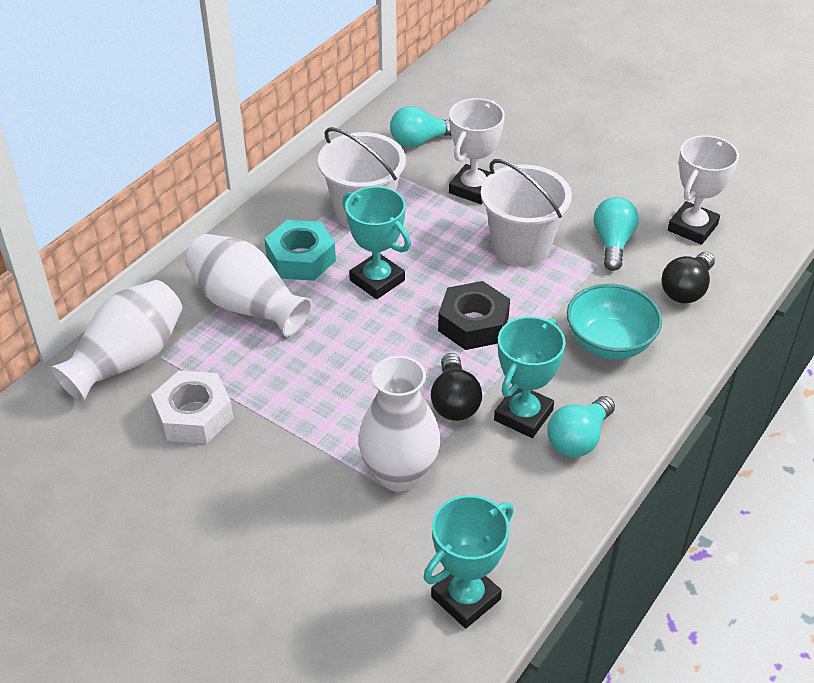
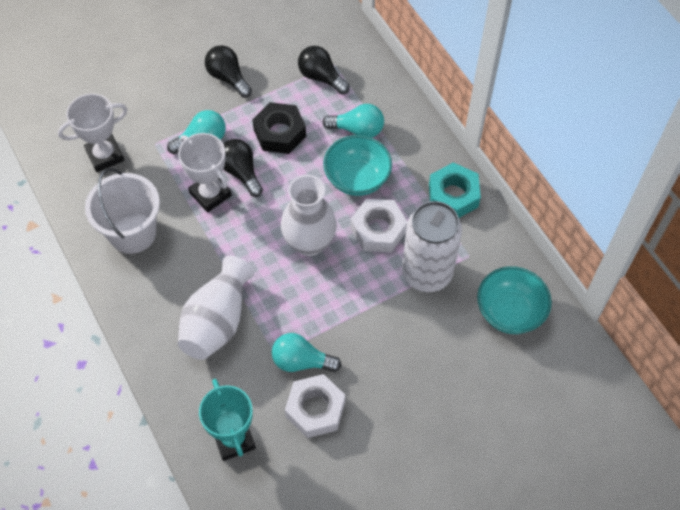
black light bulb: [431,353,482,421] [661,252,715,303] = 2 -> [205,45,252,98] [223,139,263,197] [298,46,349,94] = 3
turquoise bowl: [567,284,662,360] = 1 -> [323,135,392,196] [477,266,552,334] = 2
turquoise trophy: [342,186,411,299] [423,495,514,628] [494,316,566,438] = 3 -> [199,379,256,461] = 1
white bucket: [318,127,406,229] [481,159,572,267] = 2 -> [85,168,160,254] = 1
white can: none = 0 -> [402,201,462,292] = 1
white nut: [151,371,233,444] = 1 -> [285,374,345,438] [351,199,407,252] = 2
white vase: [50,280,183,402] [185,234,312,337] [358,356,441,492] = 3 -> [178,256,254,360] [281,175,337,256] = 2

